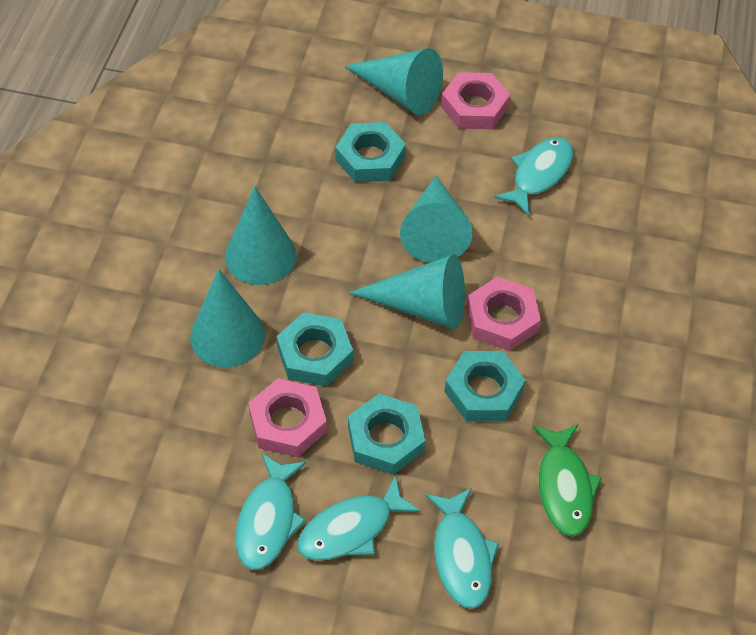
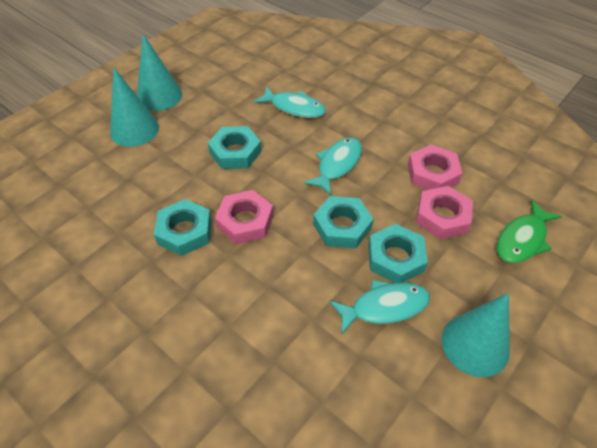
turquoise cone: [190,269,265,367] [225,186,297,285] [345,48,443,115] [349,254,465,329] [400,176,473,263] = 5 -> [110,68,159,147] [137,34,182,111] [441,293,510,377] = 3
turquoise fish: [236,453,306,570] [297,474,421,561] [425,488,499,609] [494,137,573,216] = 4 -> [254,86,326,118] [304,137,362,195] [329,280,430,335] = 3

